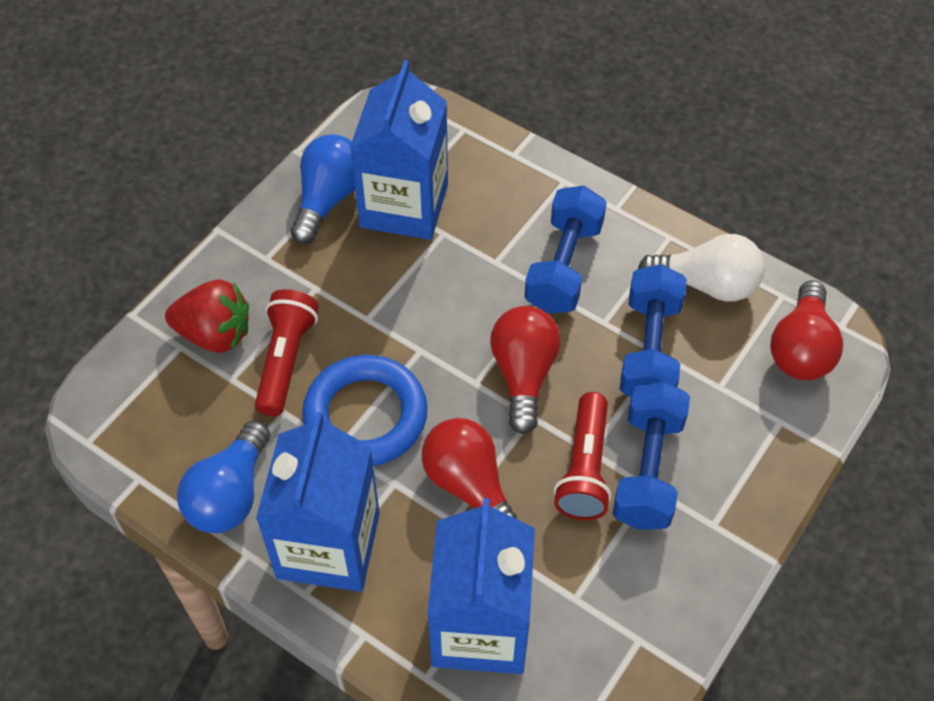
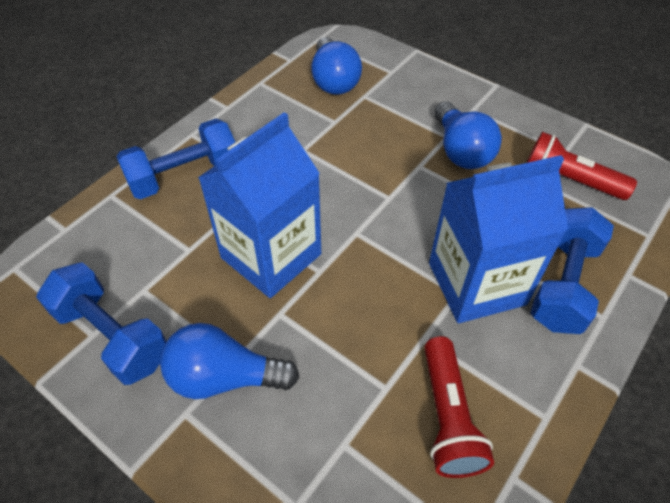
blue carton: [256,412,380,592] [350,60,448,240] [427,498,535,674] = 3 -> [198,112,321,298] [429,155,568,323] = 2
blue light bulb: [177,420,270,533] [291,134,355,244] = 2 -> [160,323,299,399] [311,37,362,95] [434,101,502,169] = 3
blue ring: [302,355,428,466] = 1 -> none = 0
red light bulb: [422,418,520,521] [490,306,561,434] [770,280,843,380] = 3 -> none = 0
red strawberry: [165,280,249,353] = 1 -> none = 0
white light bulb: [638,234,765,302] = 1 -> none = 0

